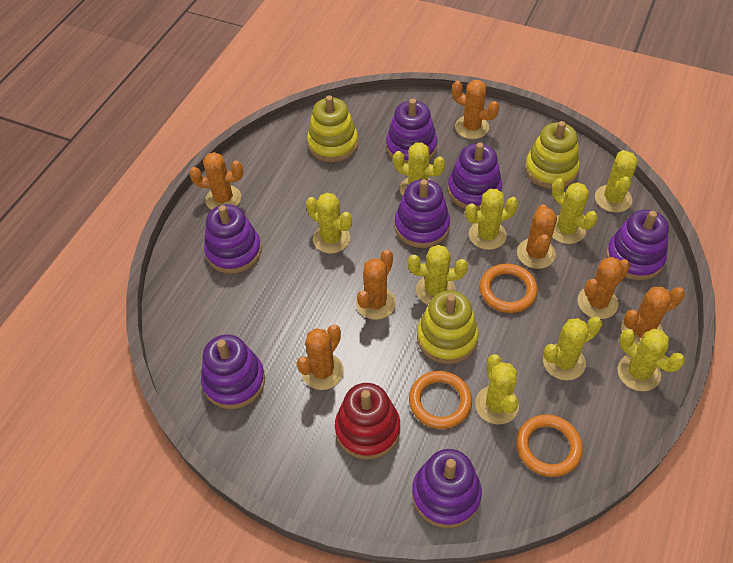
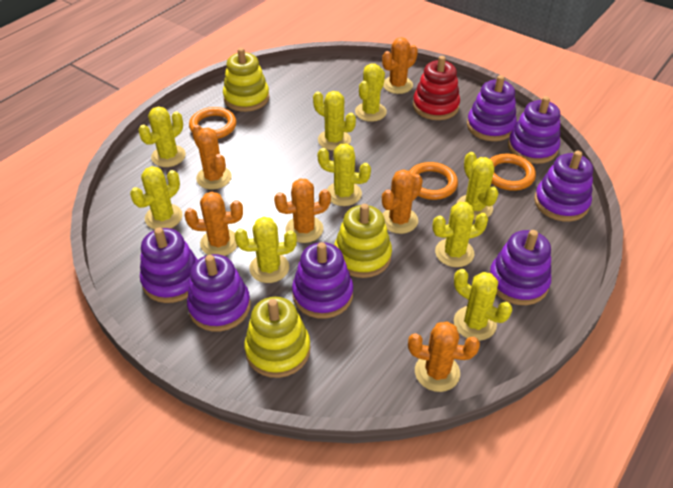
orange cactus: [189,152,243,210] [297,325,344,390] [356,250,396,320] [452,80,499,139] [517,204,557,269] [578,257,630,319] [621,287,685,345] = 7 -> [184,192,243,256] [192,125,232,189] [274,178,331,243] [382,37,418,94] [382,169,423,234] [408,321,480,392] = 6

